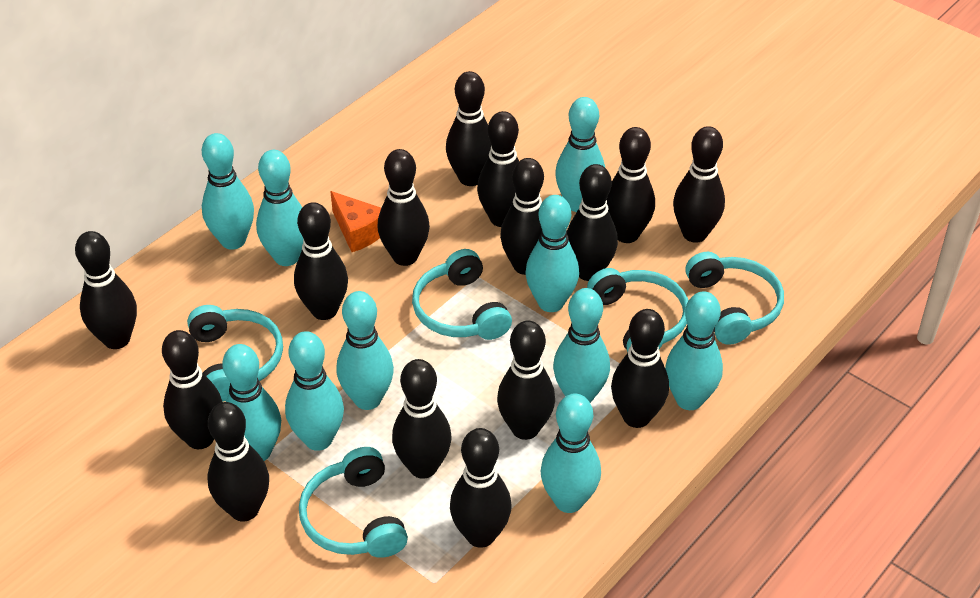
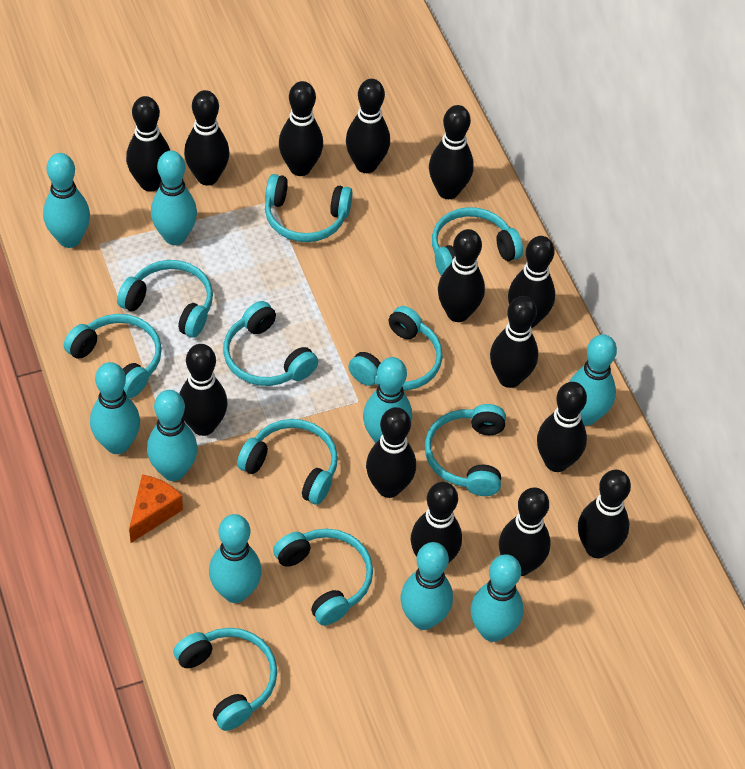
black bowling pin: [75,231,137,349] [162,330,222,449] [208,402,269,522] [294,202,348,320] [378,149,430,266] [392,359,452,479] [446,71,491,186] [450,428,512,548] [477,111,519,227] [497,320,555,440] [500,158,544,275] [567,164,618,281] [606,127,655,243] [611,309,669,428] [673,126,725,243] = 15 -> [126,96,170,191] [179,344,228,436] [184,90,230,185] [279,81,323,176] [346,79,390,173] [366,407,416,498] [411,482,462,563] [429,105,474,199] [438,229,485,322] [490,296,538,388] [499,487,550,576] [508,236,555,328] [537,382,587,472] [578,470,631,559] = 14
turquoise bowling pin: [202,133,254,250] [222,344,281,461] [256,150,304,266] [285,331,344,451] [336,291,394,410] [525,195,579,312] [540,393,601,513] [553,288,610,403] [555,97,605,212] [665,291,723,410] = 10 -> [43,153,90,248] [90,362,140,454] [147,390,198,481] [151,151,197,245] [209,514,261,603] [363,357,412,444] [400,542,453,630] [470,554,523,642] [570,334,617,426] = 9
turquoise headphones: [187,305,283,402] [299,447,408,558] [412,249,512,340] [587,268,689,352] [685,252,784,345] = 5 -> [64,314,162,398] [117,260,213,338] [173,628,277,731] [223,301,318,386] [237,419,338,505] [265,174,353,242] [273,529,373,626] [348,306,443,391] [425,404,506,496] [432,207,523,276] = 10

